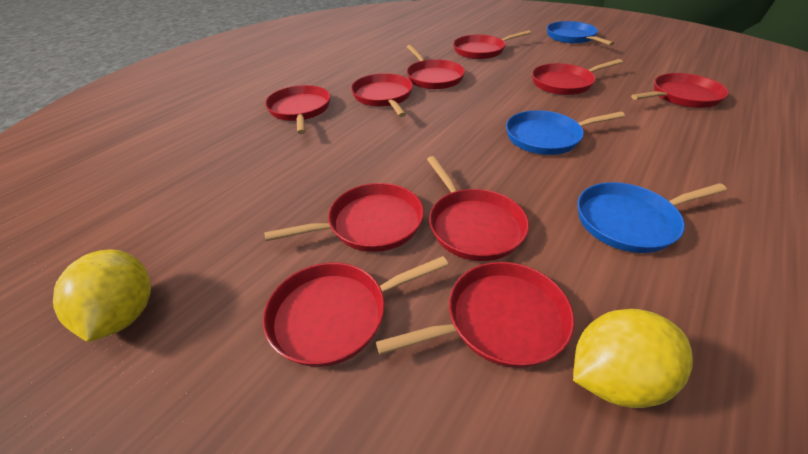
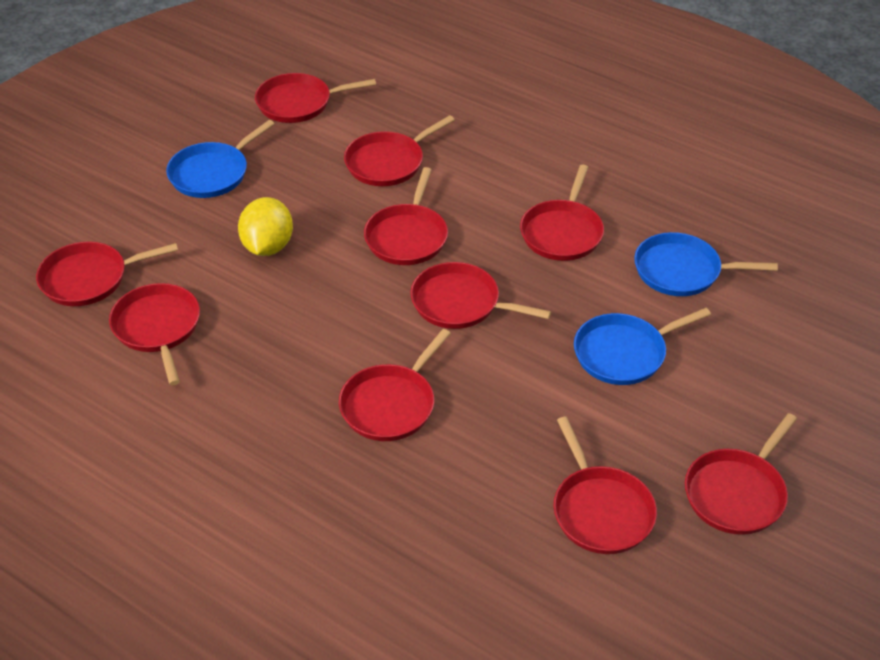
yellow lemon: [53,249,151,342] [573,309,693,408] = 2 -> [238,197,293,256] = 1

